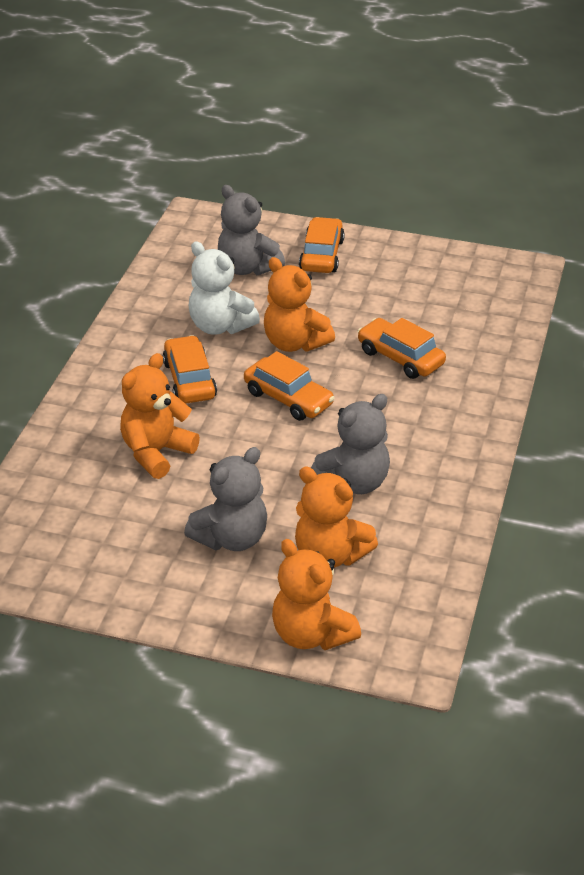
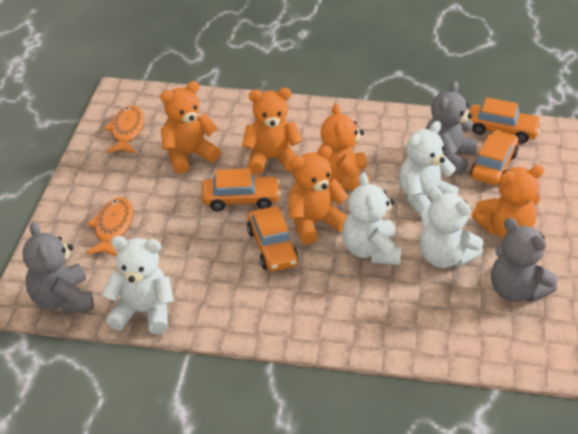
orange fish: none = 0 -> [86,197,133,257] [104,106,144,153] = 2
orange teddy bear: [120,353,200,479] [264,257,335,352] [272,539,361,650] [295,466,378,568] = 4 -> [160,81,221,174] [242,88,303,175] [288,146,348,245] [317,103,369,191] [472,165,544,239] = 5
white teddy bear: [189,242,260,335] = 1 -> [102,236,174,334] [343,172,401,265] [399,121,459,218] [420,187,483,268] = 4

